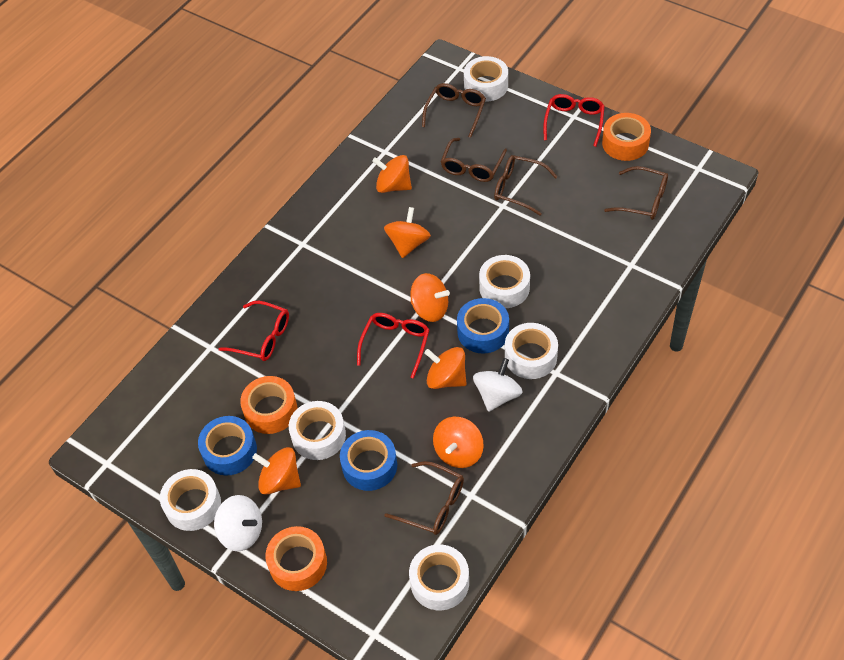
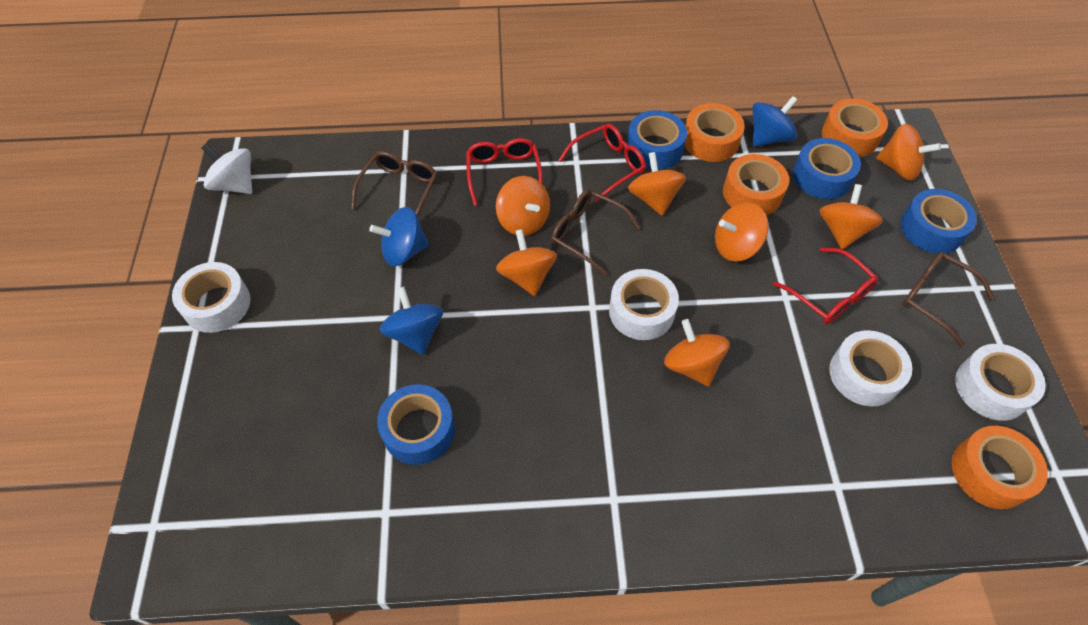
blue spinning top: none = 0 -> [369,207,429,266] [379,287,443,355] [752,96,797,147] = 3
blue tape: [198,416,257,475] [340,430,397,491] [457,298,509,354] = 3 -> [377,384,455,465] [627,110,687,170] [793,138,861,199] [901,189,977,254] = 4
brown glasses: [384,461,464,535] [422,83,486,138] [441,138,507,182] [494,155,558,216] [604,166,668,220] = 5 -> [351,151,437,217] [551,190,641,275] [902,252,994,347] = 3
orange spinning top: [252,447,301,495] [372,155,412,193] [384,207,431,258] [410,273,450,322] [424,347,467,389] [433,417,484,468] = 6 -> [496,176,550,236] [496,229,557,296] [628,152,686,216] [664,319,730,387] [715,202,769,262] [819,184,883,249] [876,124,941,181] = 7
orange tape: [240,376,297,434] [265,526,327,591] [602,113,651,161] = 3 -> [685,103,745,162] [723,154,789,215] [822,99,888,157] [952,426,1048,509] = 4
white spinning top: [214,495,262,551] [473,358,523,412] = 2 -> [201,144,252,194] = 1
white tape: [160,469,221,531] [289,401,346,460] [409,545,469,610] [464,56,508,102] [479,255,530,308] [505,323,558,379] = 6 -> [172,262,251,333] [609,269,679,340] [829,330,912,406] [955,344,1046,421] = 4

